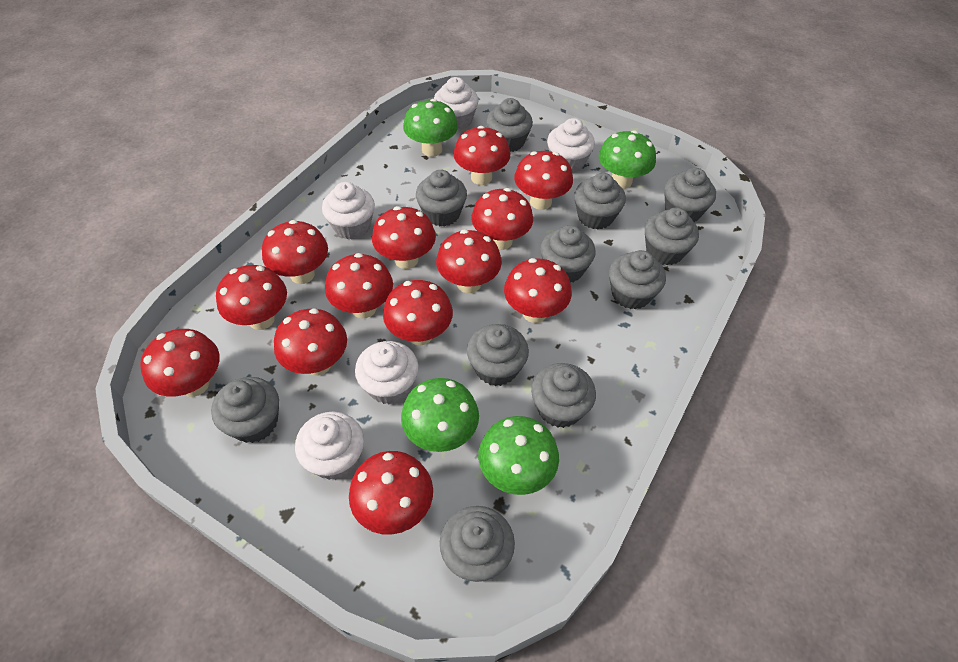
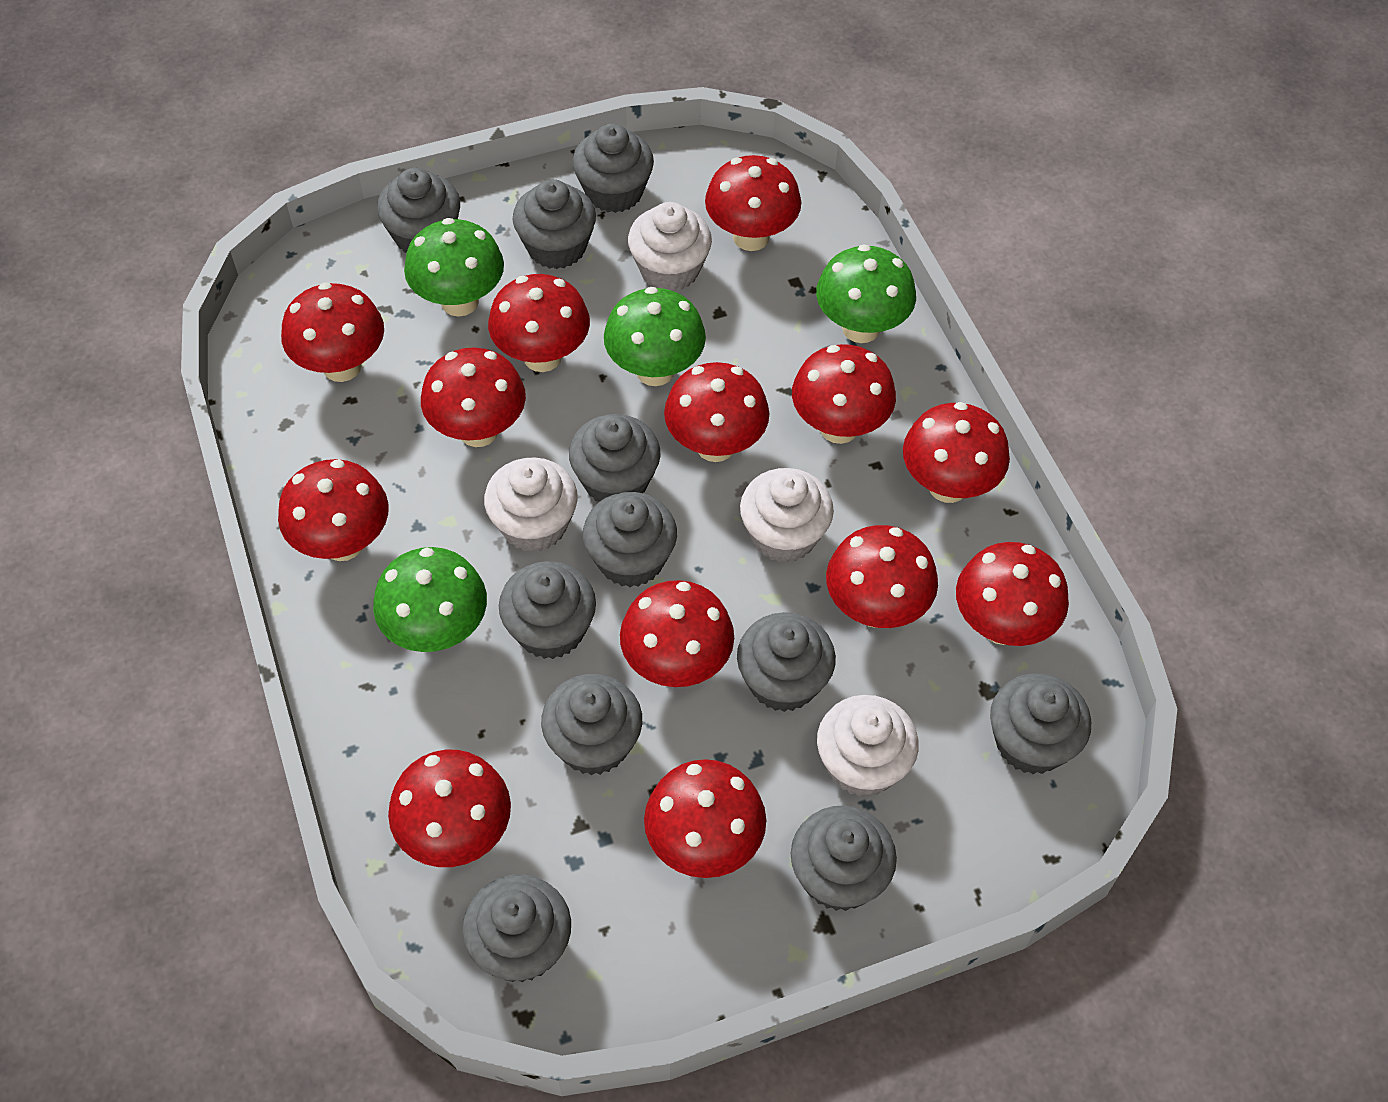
white cupcake: [295,411,364,480] [322,182,375,239] [355,341,419,405] [434,77,479,130] [547,118,595,173] = 5 -> [484,457,578,552] [628,202,712,292] [740,468,834,563] [817,695,919,797] = 4

